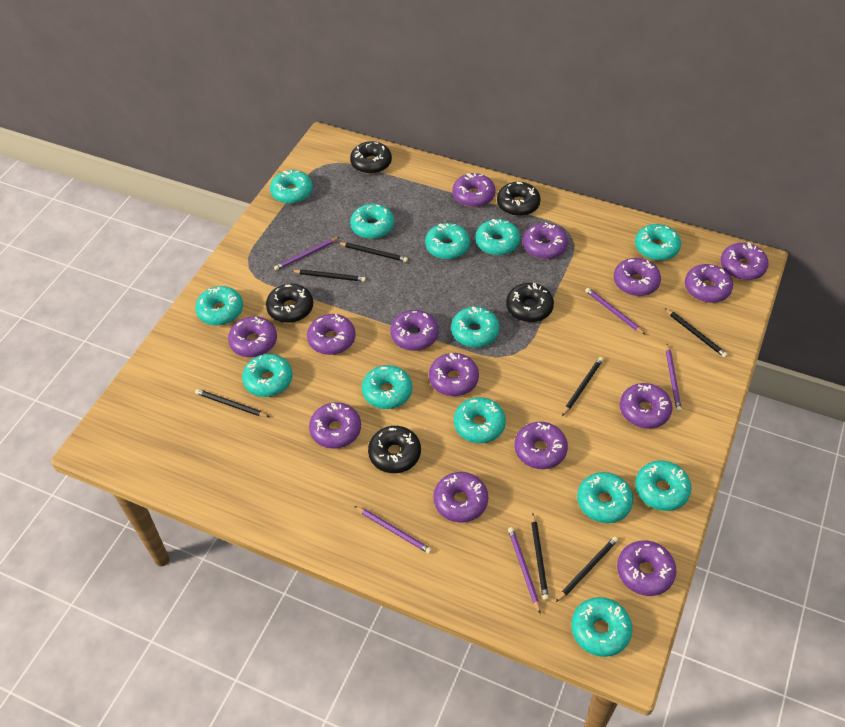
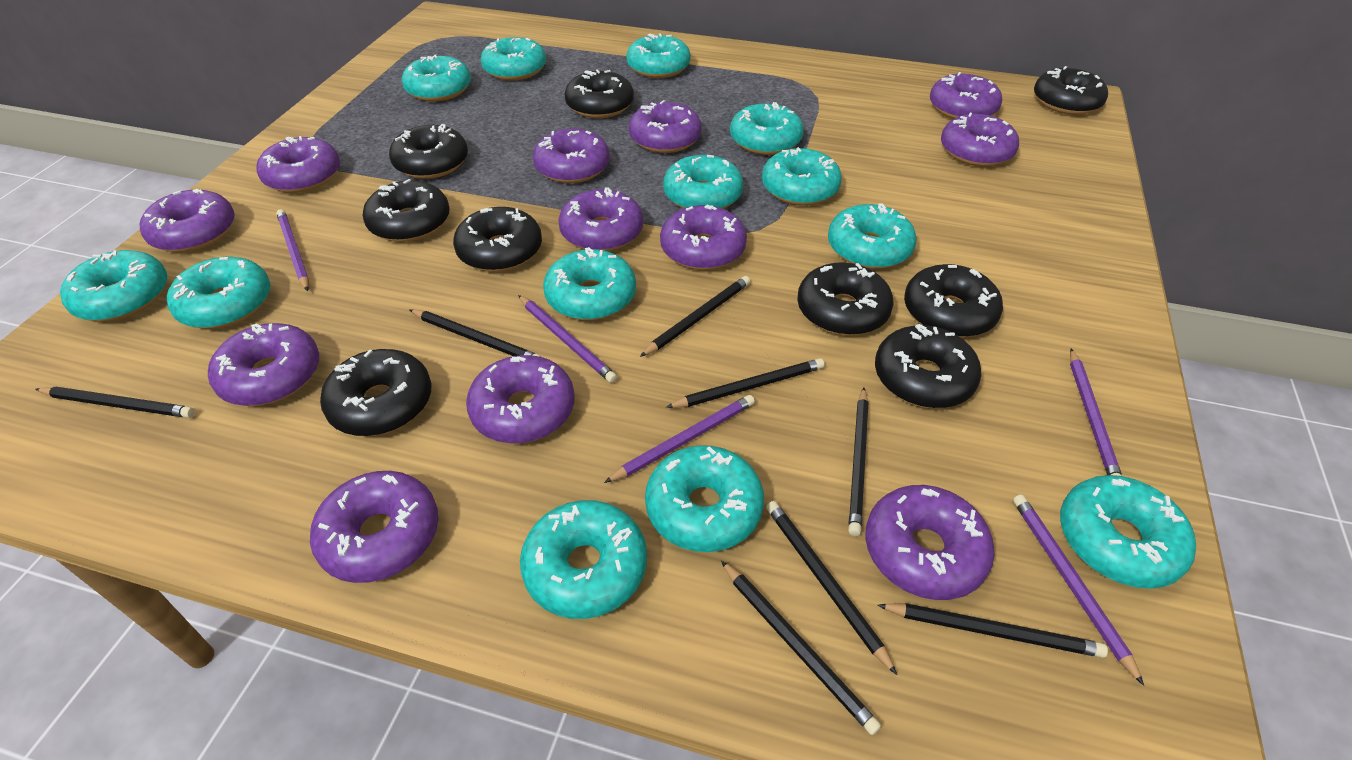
black donut: [266,284,313,323] [350,141,392,174] [368,426,421,473] [497,182,541,216] [506,283,554,322] = 5 -> [320,349,431,436] [362,179,450,242] [389,124,468,179] [453,207,542,272] [565,70,634,118] [797,262,894,336] [875,324,981,408] [904,264,1003,338] [1034,66,1108,115] = 9
black pencil: [195,389,269,417] [292,269,366,282] [339,242,408,262] [531,513,549,601] [556,537,618,602] [562,357,603,416] [665,308,728,358] = 7 -> [35,387,195,418] [409,309,541,357] [640,276,750,357] [666,358,825,408] [721,561,881,735] [766,501,897,675] [848,387,868,536] [878,603,1108,658] = 8
purple donut: [228,316,277,357] [307,314,355,355] [309,402,361,449] [390,310,439,351] [429,353,479,396] [433,472,488,523] [452,173,496,207] [514,422,568,469] [523,222,568,259] [614,258,661,296] [617,540,677,596] [620,383,673,428] [685,264,733,303] [721,243,769,280] = 14 -> [140,189,235,252] [208,323,319,406] [257,136,340,193] [310,471,438,583] [466,355,575,444] [533,129,610,183] [558,187,643,251] [629,100,702,153] [660,205,747,270] [865,485,995,600] [930,72,1002,119] [941,112,1019,167] = 12

